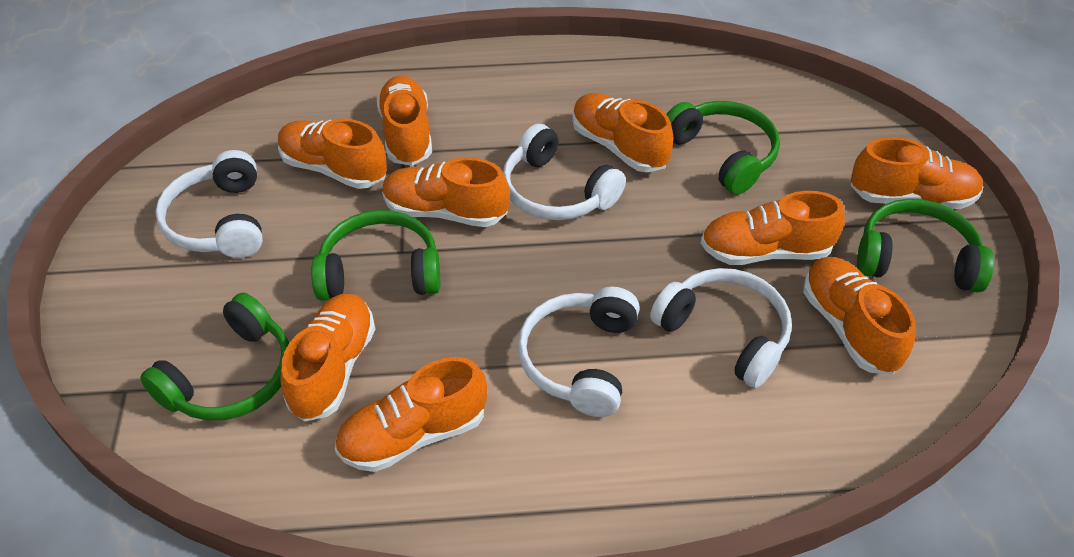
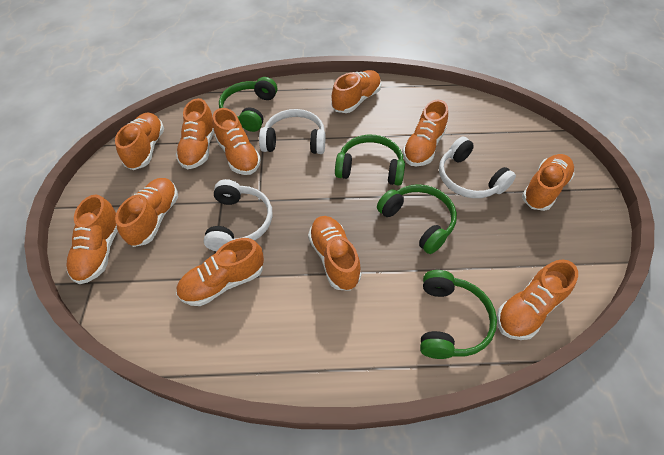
orange shoe: [278,119,387,189] [281,293,375,422] [335,357,487,472] [377,76,432,166] [382,157,509,227] [572,93,674,172] [701,191,845,265] [803,257,915,374] [850,137,983,209] = 9 -> [66,194,118,284] [115,113,164,170] [115,178,178,247] [176,98,214,169] [176,238,264,306] [213,108,261,175] [308,216,362,291] [331,70,381,113] [402,100,448,166] [497,259,578,340] [522,154,575,211] = 11
white headphones: [155,150,263,258] [503,124,626,220] [517,287,640,417] [650,268,792,388] = 4 -> [204,179,273,252] [259,109,325,154] [439,137,516,198] = 3

